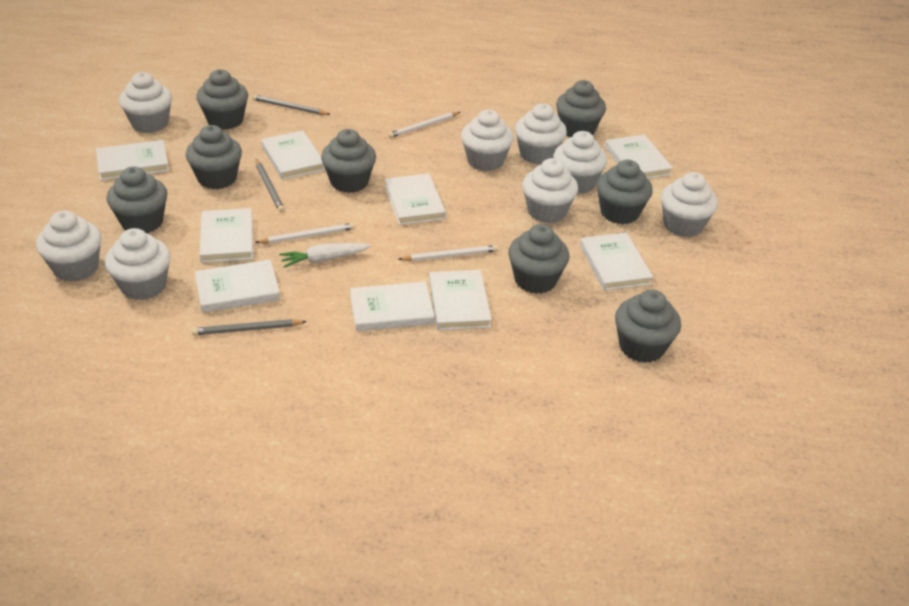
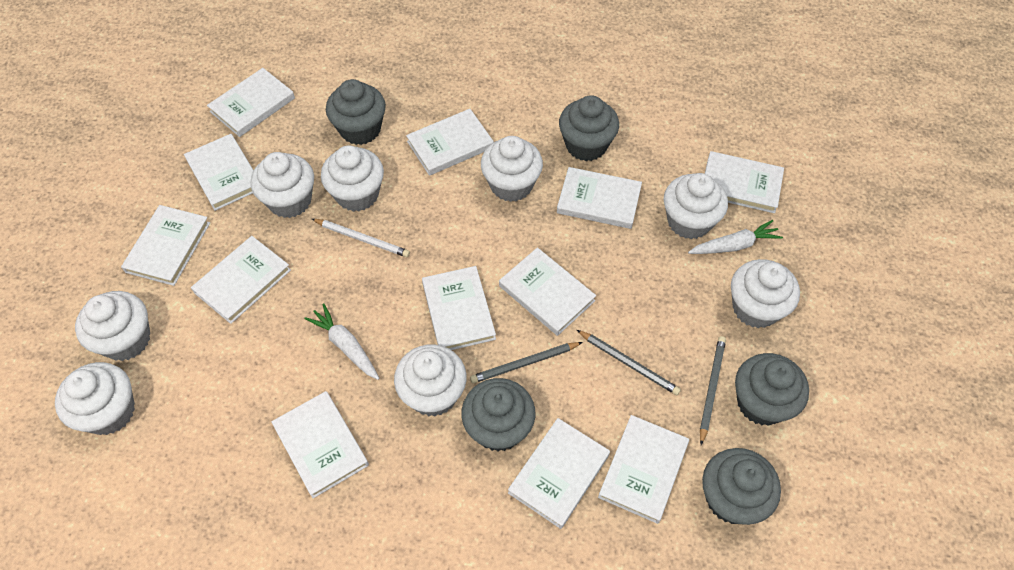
grey cupcake: [107,167,168,233] [186,125,242,189] [196,69,248,130] [321,129,376,193] [508,224,569,294] [556,80,606,137] [597,160,653,224] [615,289,681,363] = 8 -> [326,79,386,145] [461,378,536,451] [559,95,619,161] [702,448,781,525] [735,353,809,426] = 5
white book: [96,140,169,180] [195,260,280,313] [200,208,253,263] [261,131,325,180] [350,282,435,331] [385,174,446,225] [429,270,492,330] [580,233,653,291] [605,135,673,179] = 9 -> [121,205,210,286] [184,134,253,211] [191,236,291,324] [207,68,295,137] [271,391,369,498] [406,109,494,176] [422,266,496,350] [499,247,596,336] [508,418,610,529] [557,167,642,229] [598,415,689,524] [705,151,784,213] = 12
white carrot: [279,243,371,268] = 1 -> [304,303,379,380] [688,220,783,254] = 2
white pencil: [255,223,355,244] [388,112,460,138] [398,245,498,261] = 3 -> [312,219,410,257] = 1

